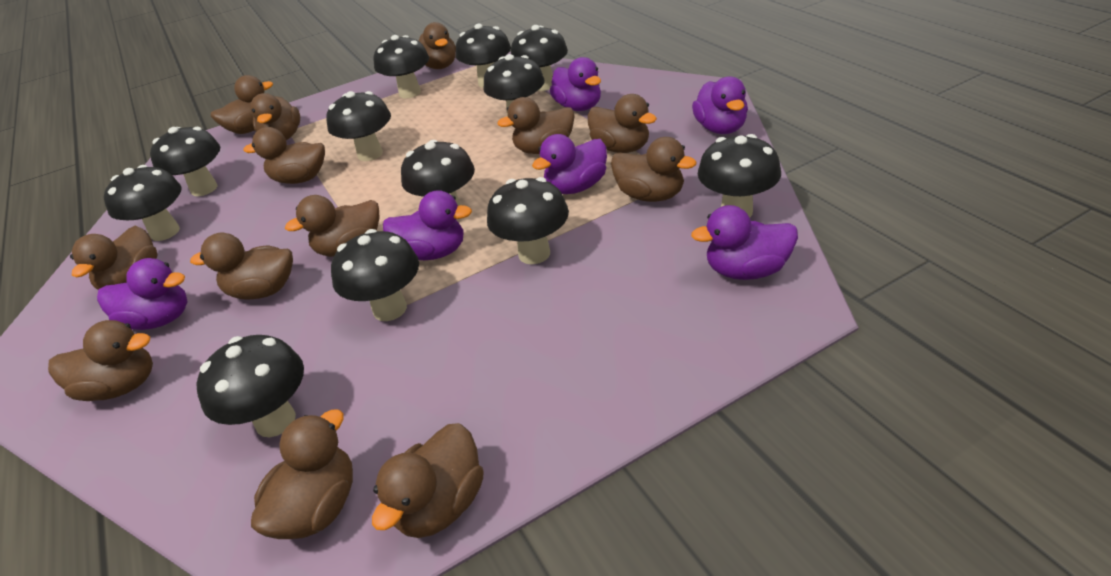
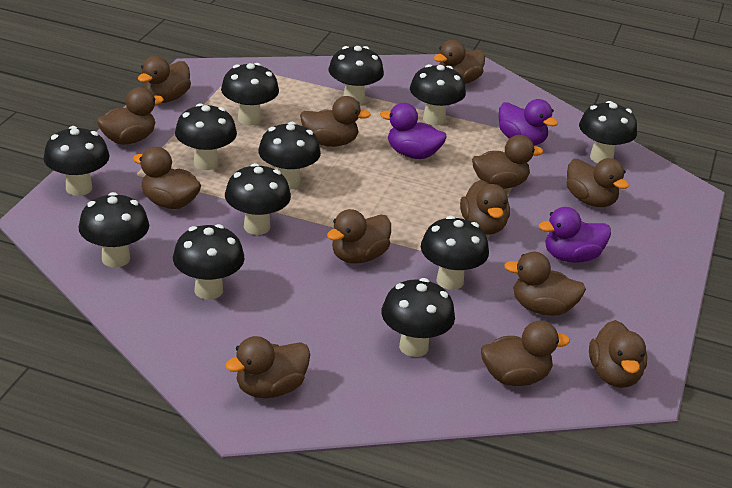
purple duck: [97,258,188,330] [383,190,472,260] [532,134,607,194] [550,57,601,111] [691,205,798,280] [692,76,748,134] = 6 -> [380,103,447,159] [499,99,558,145] [539,207,611,263] = 3

